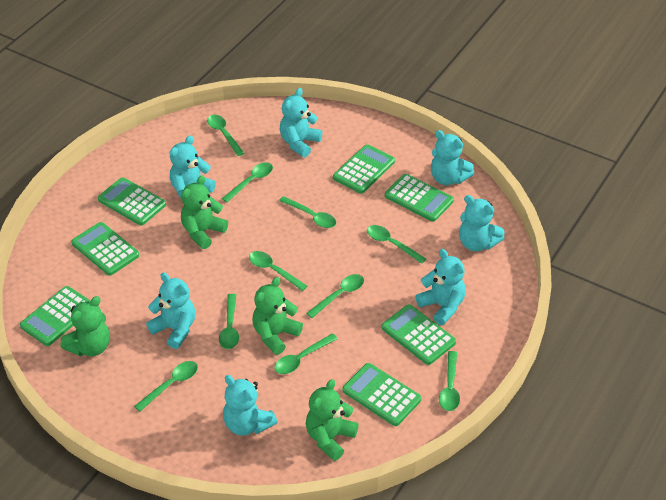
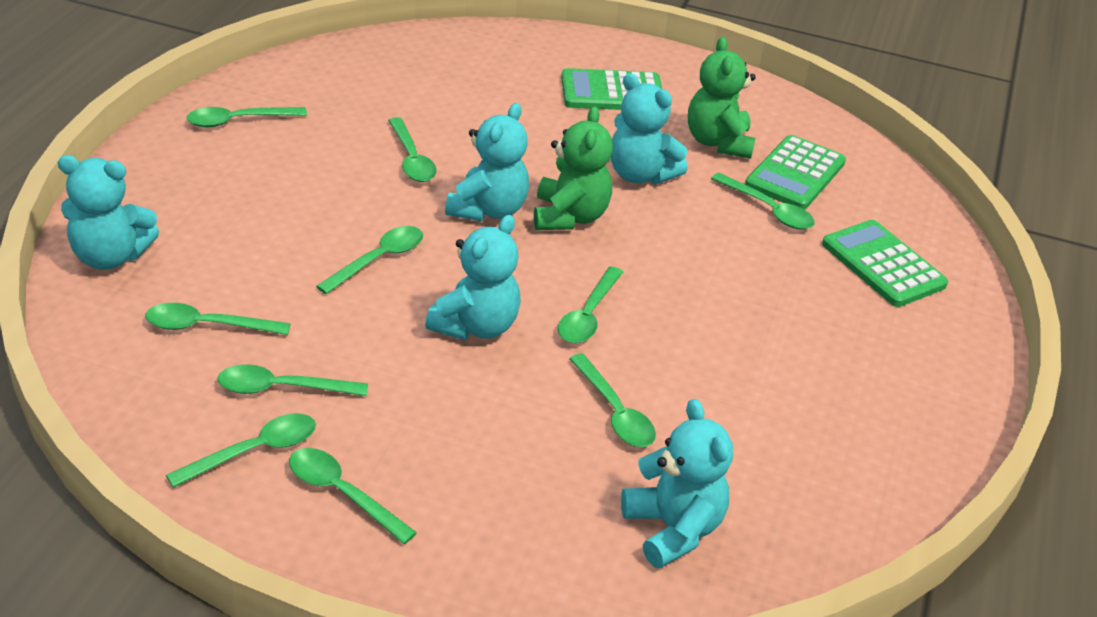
green calculator: [20,286,91,346] [71,222,139,276] [98,177,166,225] [333,144,395,194] [342,363,421,426] [381,304,456,365] [385,174,454,222] = 7 -> [561,68,662,110] [745,135,846,210] [822,220,948,307] = 3
green teddy bear: [60,296,110,356] [181,176,228,249] [252,277,303,355] [306,379,359,461] = 4 -> [534,106,613,230] [688,37,756,159] = 2
turquoise teddy bear: [146,272,195,349] [170,136,216,198] [223,375,277,435] [280,88,322,157] [415,249,465,325] [431,130,474,185] [459,195,505,251] = 7 -> [58,155,159,270] [425,215,521,340] [445,103,529,222] [610,73,688,184] [621,399,733,568] = 5

